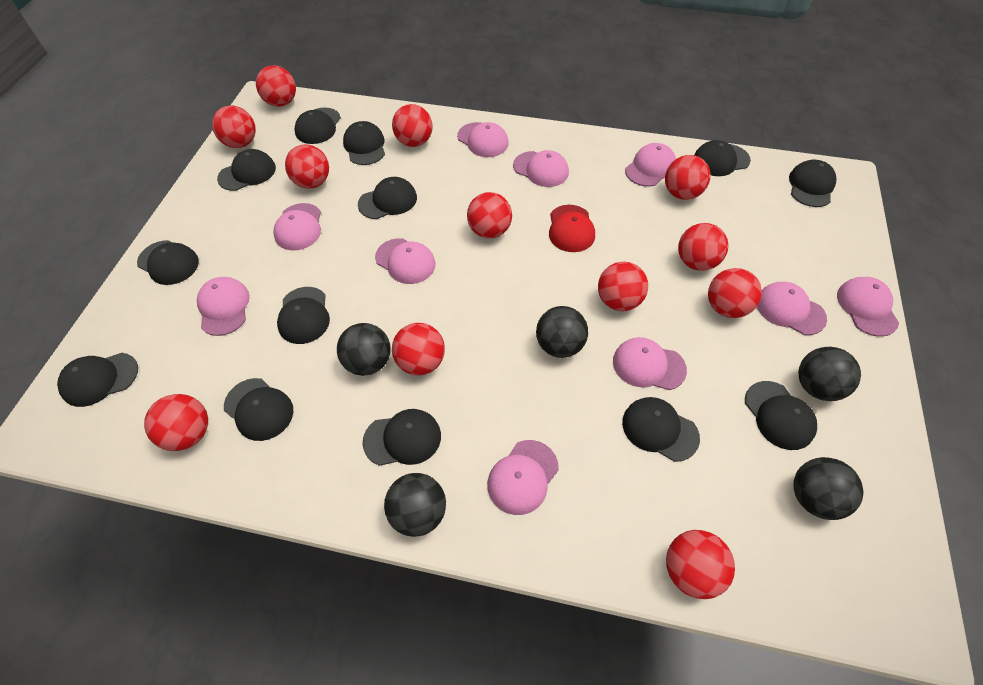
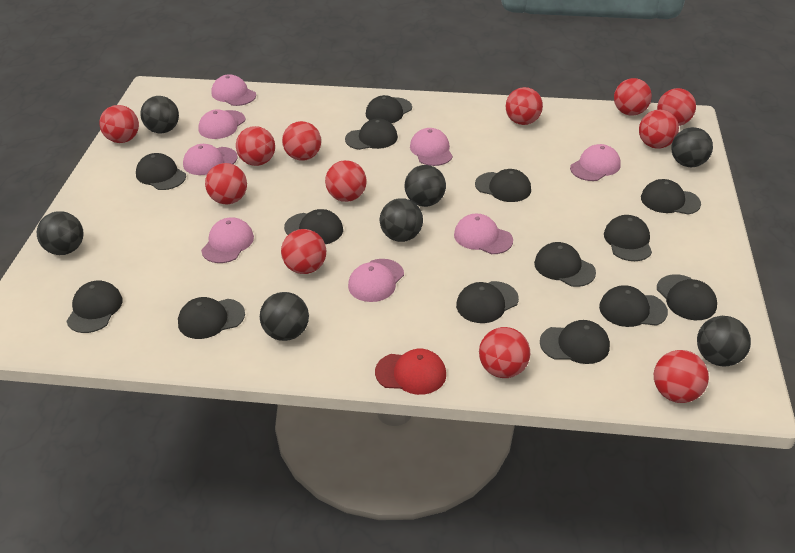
black ball: [337,323,391,376] [384,473,446,537] [536,306,588,358] [794,457,864,520] [798,347,861,401] = 5 -> [37,211,84,255] [140,96,179,133] [260,292,309,341] [380,198,423,242] [405,165,446,207] [671,127,713,167] [697,316,751,367] = 7
black cap: [57,353,138,407] [137,240,199,285] [217,149,276,191] [224,378,293,441] [277,287,330,344] [295,108,341,144] [343,121,385,165] [358,177,417,219] [362,409,441,466] [622,397,700,462] [694,140,751,176] [745,381,817,450] [789,159,836,207] = 13 -> [66,280,123,333] [136,153,186,190] [178,297,245,339] [284,209,343,244] [345,118,398,150] [366,95,412,123] [456,281,519,323] [475,169,531,202] [534,242,596,287] [540,320,610,364] [599,285,668,327] [604,215,652,261] [641,179,701,215] [657,274,717,320] = 14
pink cap: [197,277,250,336] [273,203,321,250] [375,238,436,284] [457,122,509,157] [487,440,559,515] [513,150,569,187] [613,337,687,390] [625,143,676,187] [757,282,827,335] [837,277,899,337] = 10 -> [183,144,238,175] [198,109,245,139] [201,217,254,263] [212,74,256,106] [348,259,404,302] [410,128,453,166] [454,214,513,254] [570,144,621,181] = 8

